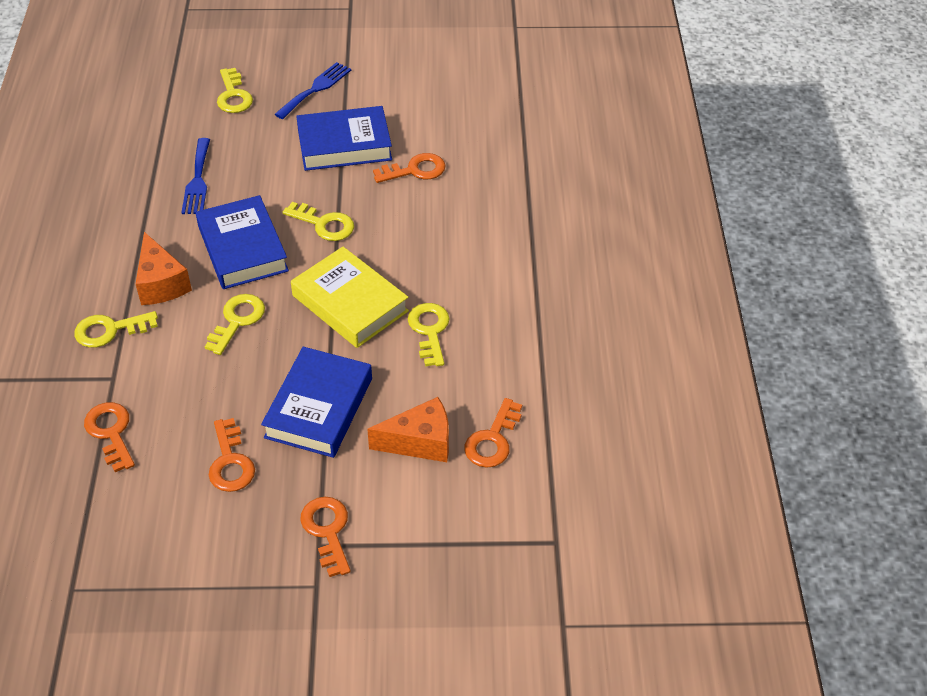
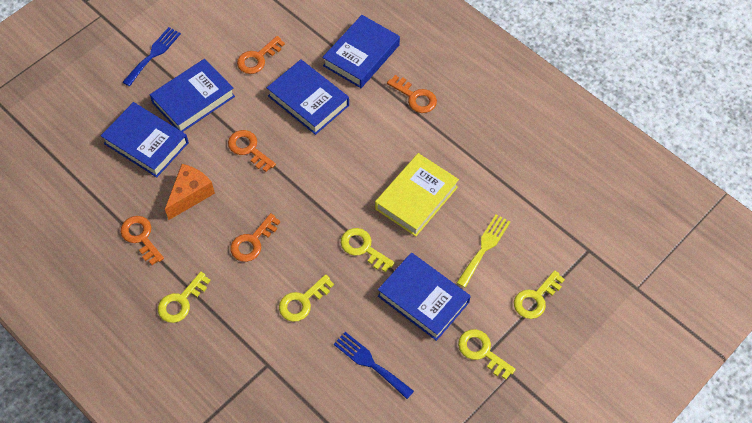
blue book: [196,195,289,289] [261,347,372,458] [296,106,392,171] = 3 -> [101,102,189,177] [150,59,235,132] [267,59,349,135] [322,15,400,88] [378,253,471,341] = 5
orange cheese: [136,232,192,305] [367,397,449,462] = 2 -> [165,164,215,220] = 1
yellow fork: none = 0 -> [456,214,510,288] = 1

